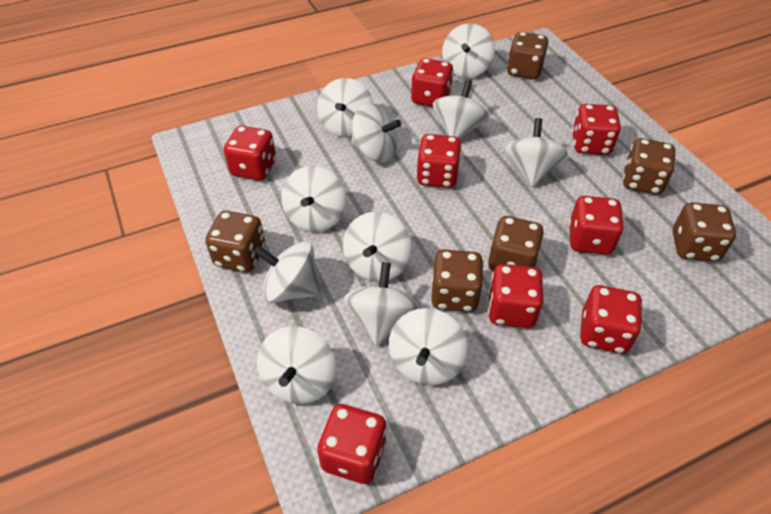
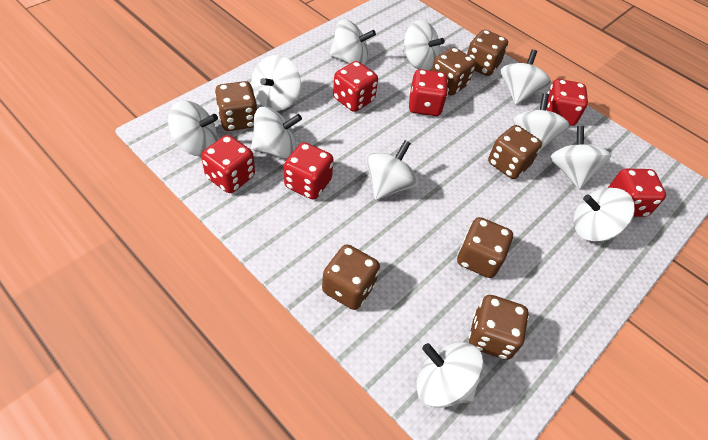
brown dice: [205,211,265,272] [431,249,484,312] [488,216,544,271] [507,32,548,79] [623,138,676,195] [673,202,736,262] = 6 -> [215,81,257,131] [322,244,380,310] [432,47,476,95] [457,217,513,278] [467,30,508,76] [468,295,529,360] [488,125,542,179] = 7
red dice: [224,126,276,180] [317,404,387,484] [411,58,454,107] [416,134,462,188] [488,264,543,328] [569,196,624,255] [572,104,621,155] [580,285,643,354] = 8 -> [201,135,255,193] [284,142,334,200] [333,61,378,112] [409,69,448,116] [546,79,588,126] [608,169,666,217] = 6

